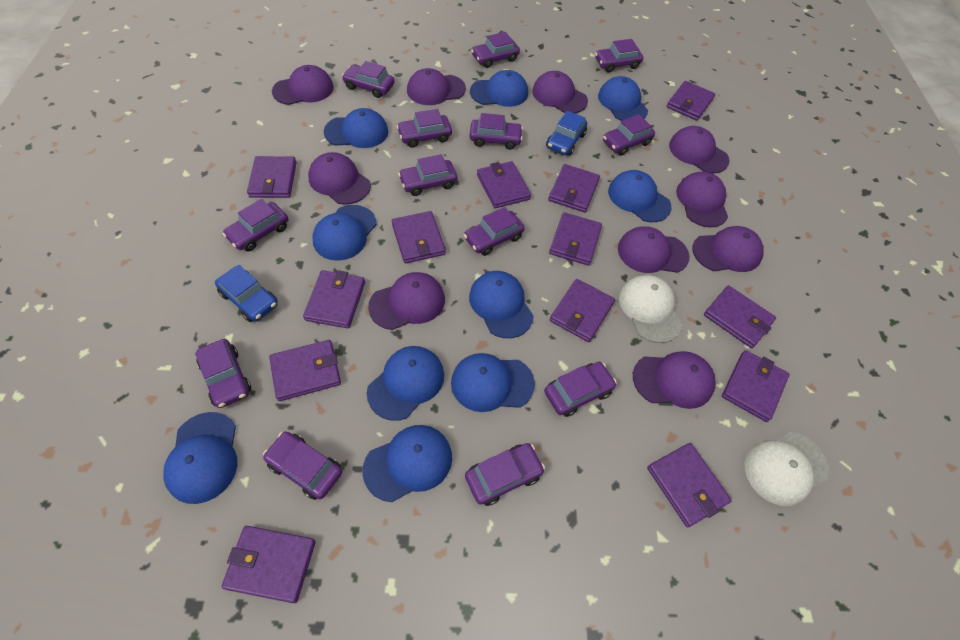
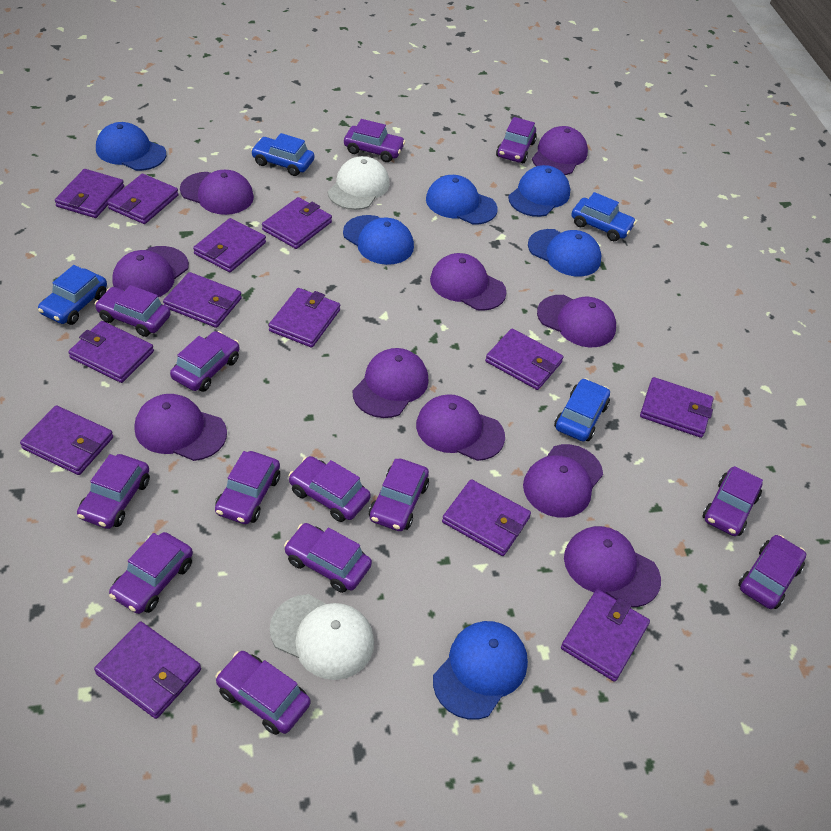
blue cap: [163,412,237,504] [312,205,377,261] [324,108,388,148] [362,425,452,502] [367,346,444,421] [451,353,535,412] [469,271,534,338] [470,70,528,107] [598,76,648,121] [608,170,671,222] = 10 -> [96,122,166,171] [343,215,414,265] [426,175,498,225] [433,621,528,720] [508,165,570,217] [528,229,602,277] = 6
blue car: [215,265,278,322] [546,111,587,156] = 2 -> [38,265,107,325] [251,133,314,176] [554,378,610,441] [571,192,636,241] = 4

